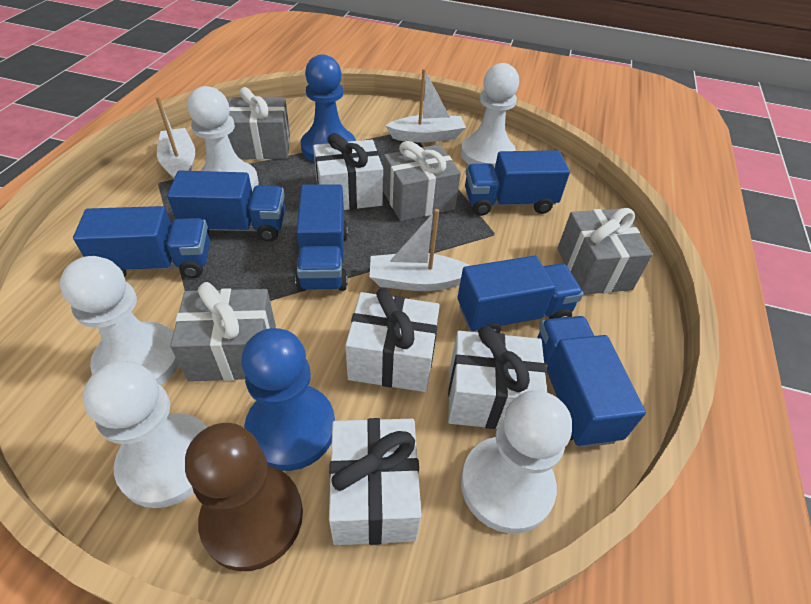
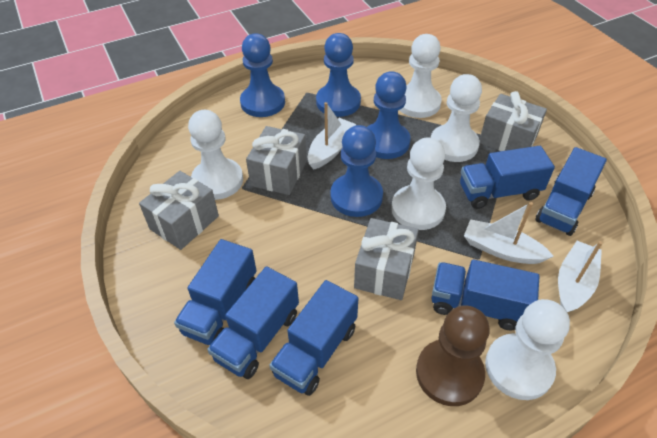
blue pawn: [242,328,335,471] [301,54,356,162] = 2 -> [240,34,285,117] [316,33,361,117] [330,125,383,217] [367,72,410,159] = 4
white gift: [313,133,383,210] [329,418,422,545] [345,288,440,392] [448,326,547,429] = 4 -> none = 0

